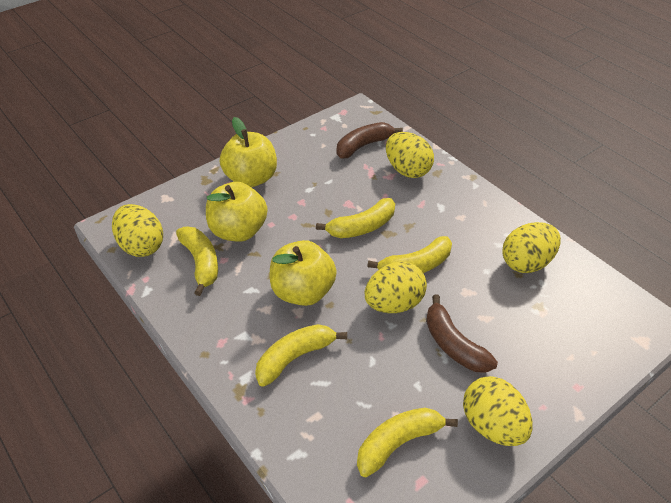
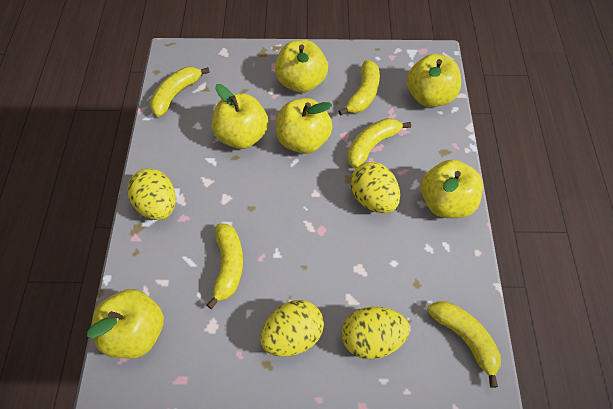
brown banana: [337,122,403,158] [426,294,498,373] = 2 -> none = 0
yellow apple: [206,182,267,242] [220,117,277,187] [270,240,337,306] = 3 -> [87,289,164,359] [212,84,268,149] [275,40,328,93] [276,98,333,154] [406,54,461,107] [421,160,483,218] = 6
yellow egg: [112,204,163,257] [365,262,427,313] [386,132,434,178] [463,376,533,446] [502,222,561,273] = 5 -> [127,168,176,220] [260,300,324,357] [342,307,410,359] [350,162,400,213] = 4

